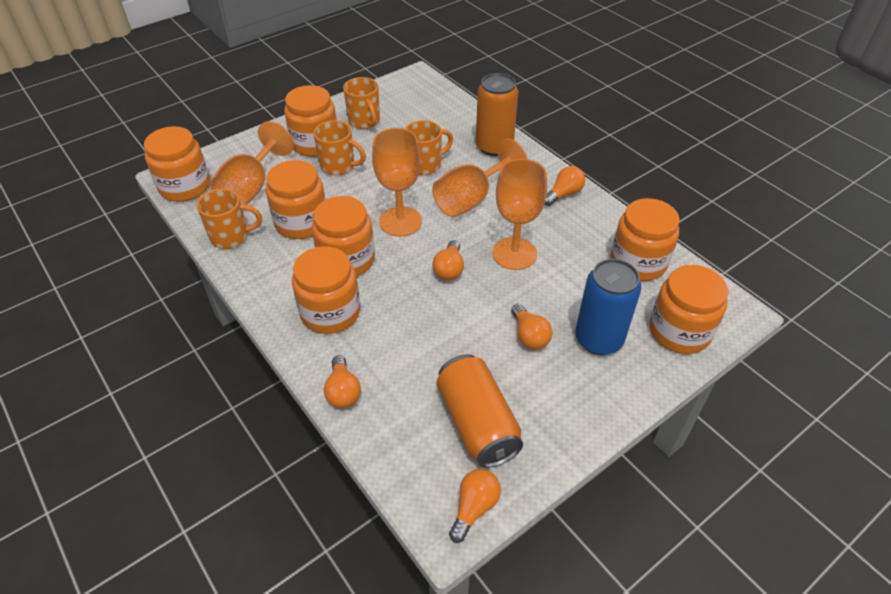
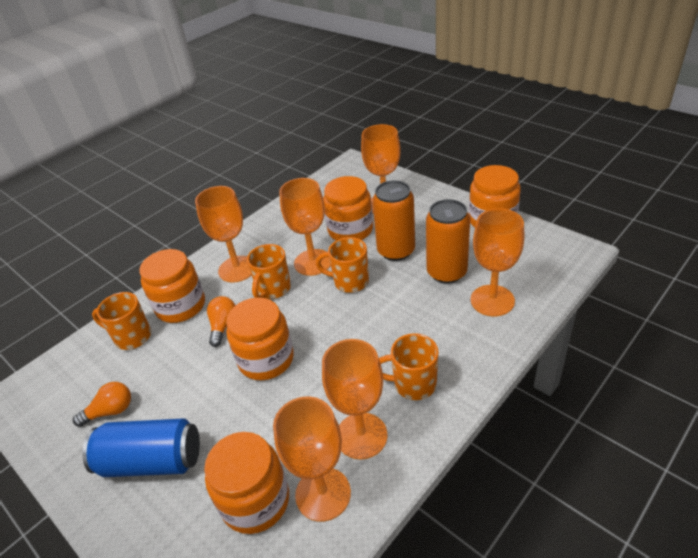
orange goblet: [210,121,294,205] [372,128,422,236] [432,139,528,217] [493,159,547,270] = 4 -> [195,186,252,282] [273,396,351,522] [279,178,331,276] [322,339,388,460] [361,124,401,214] [471,208,524,316] = 6
orange jar: [144,126,210,202] [266,160,326,239] [284,85,337,157] [292,246,360,334] [312,196,375,276] [611,198,680,281] [649,265,728,354] = 7 -> [139,249,205,323] [204,432,289,534] [226,298,294,380] [323,176,373,240] [469,165,521,228] = 5
orange light bulb: [324,355,361,408] [432,240,464,281] [449,469,501,543] [511,304,552,349] [545,166,585,206] = 5 -> [73,382,131,427] [207,296,236,347] = 2

